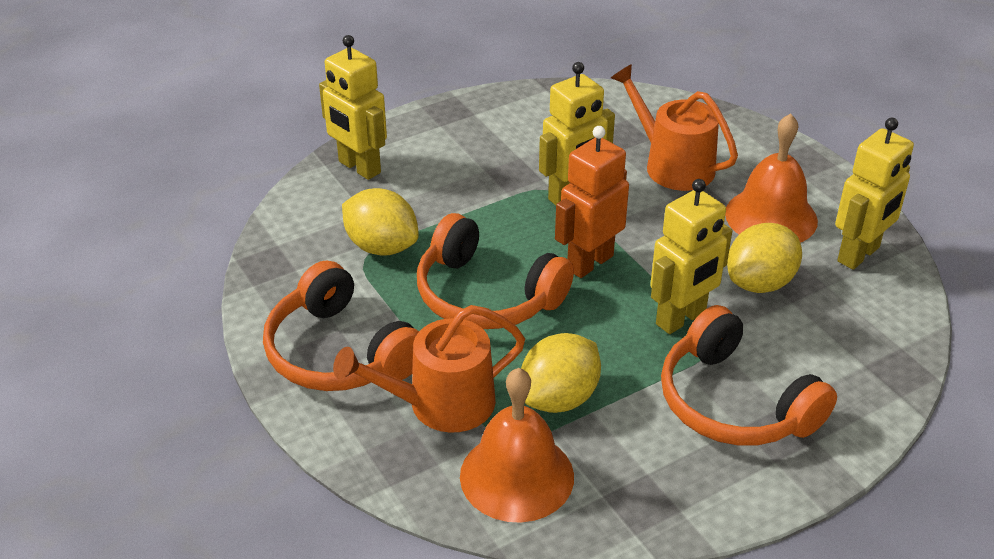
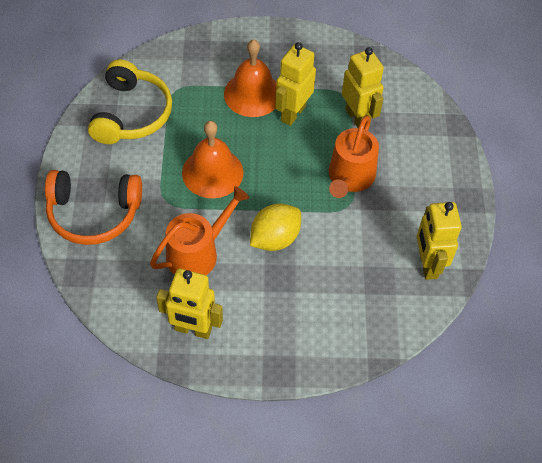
orange headphones: [263,260,419,391] [417,213,574,329] [661,305,837,446] = 3 -> [45,170,142,245] = 1
orange robot: [555,126,629,278] = 1 -> none = 0
yellow headphones: none = 0 -> [88,59,172,144] = 1
yellow lemon: [342,188,419,256] [521,333,601,413] [727,223,802,293] = 3 -> [250,203,301,251] = 1

